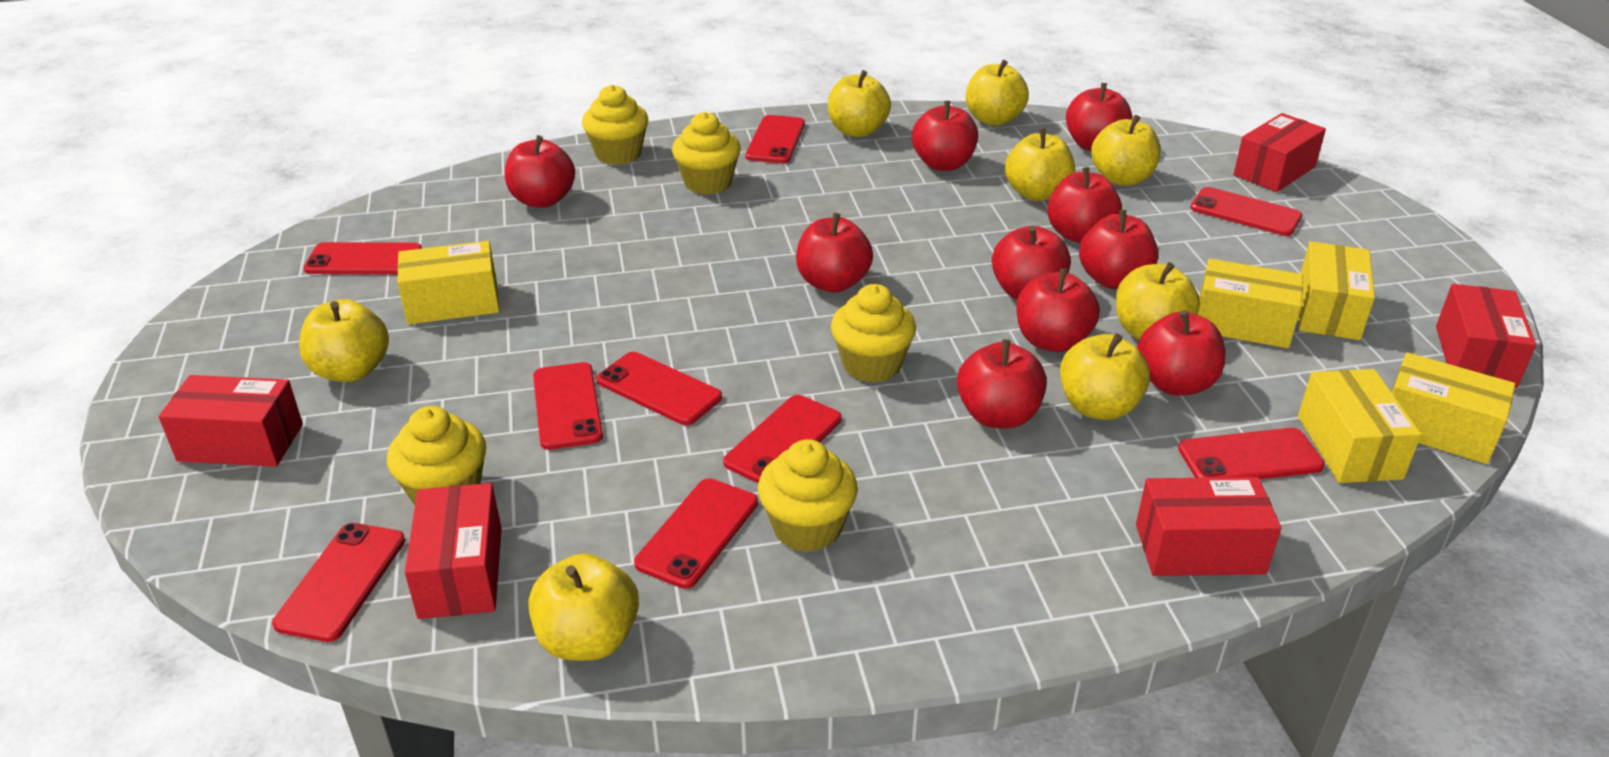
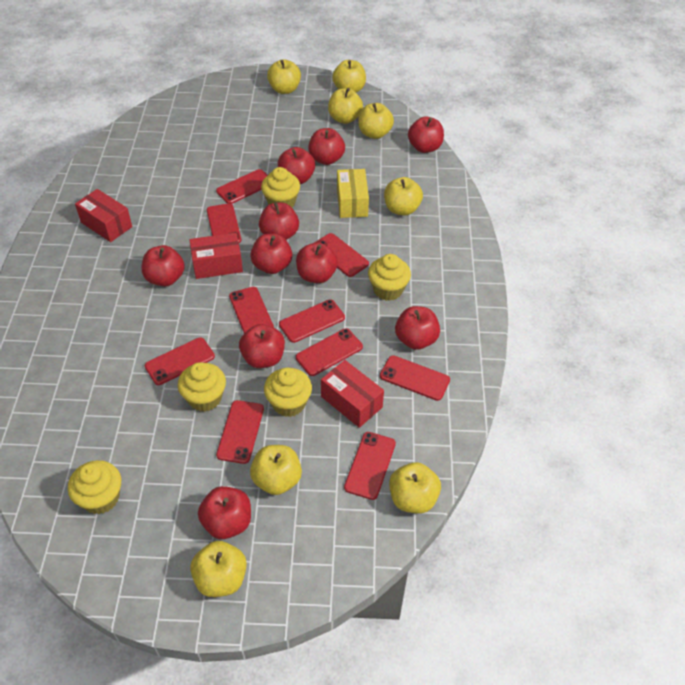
red box: [158,375,303,467] [405,483,502,619] [1136,477,1281,576] [1233,113,1326,192] [1436,284,1536,388] = 5 -> [75,189,132,242] [190,233,243,279] [321,360,384,428] = 3
red phone: [272,523,405,642] [304,242,422,274] [533,362,603,450] [597,352,722,425] [634,478,758,589] [723,395,841,483] [745,115,805,163] [1178,428,1325,479] [1190,187,1302,236] = 9 -> [145,337,215,385] [207,203,241,243] [216,169,268,204] [216,400,264,464] [229,287,274,333] [279,299,345,343] [296,328,363,376] [314,233,369,277] [344,432,396,500] [380,355,450,401] = 10
yellow box: [397,241,499,324] [1197,259,1303,348] [1298,369,1422,483] [1299,241,1375,340] [1392,352,1515,464] = 5 -> [337,169,369,218] = 1

